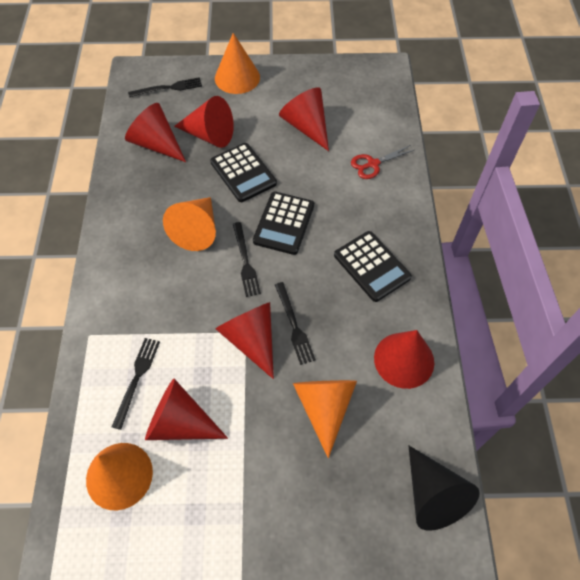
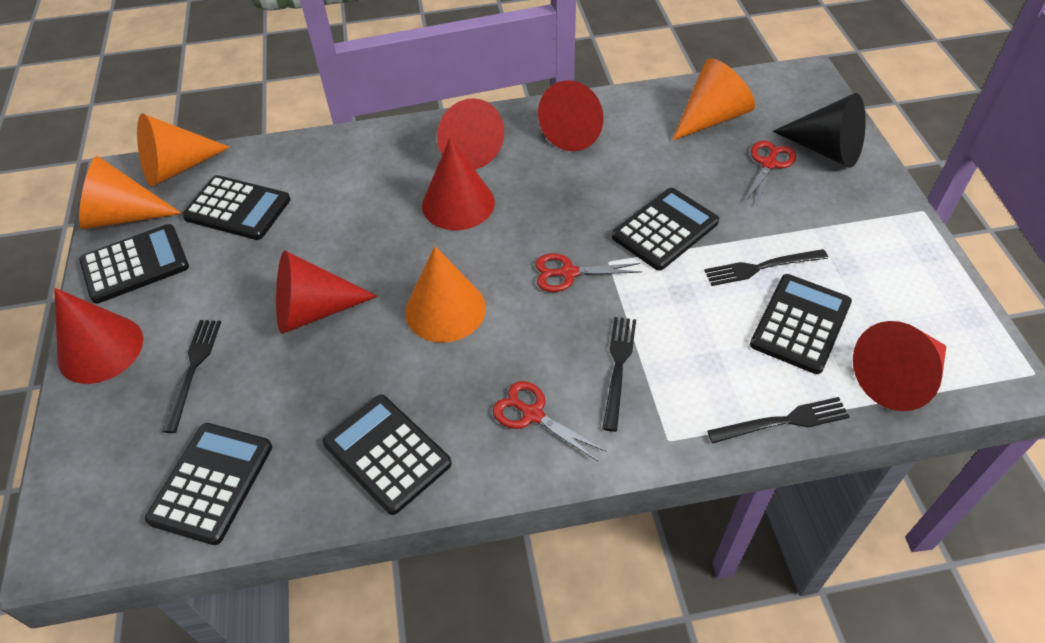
black calculator: [210,143,277,202] [253,191,314,255] [334,231,412,302] = 3 -> [79,224,189,304] [145,423,272,545] [182,175,290,240] [323,395,452,515] [612,188,719,271] [750,274,852,374] = 6
red scissors: [351,145,414,179] = 1 -> [493,381,605,461] [535,253,642,292] [745,141,796,206] = 3

